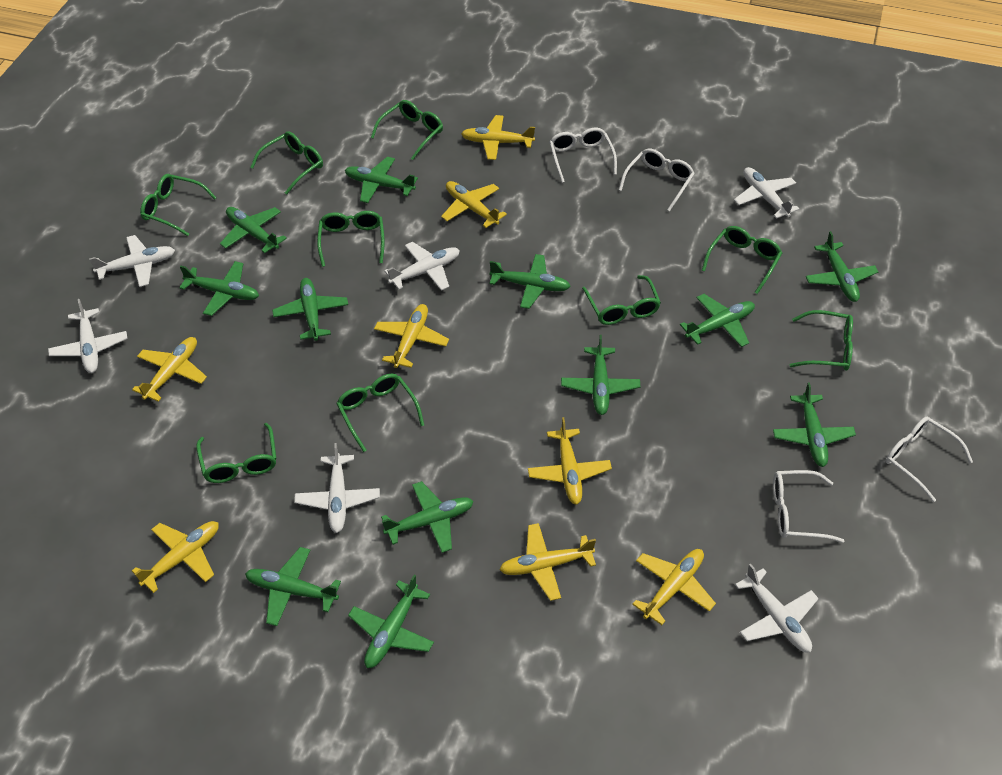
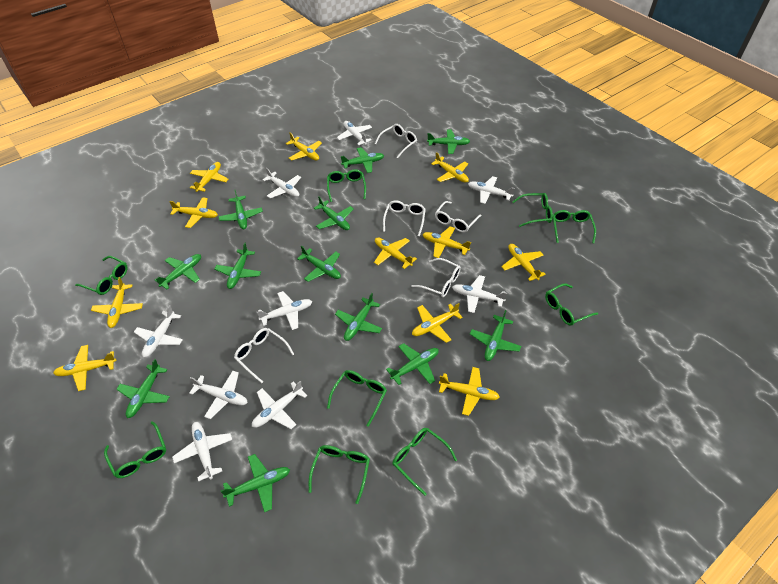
white glasses: [549,128,617,183] [619,149,695,211] [773,470,844,543] [886,417,973,502] = 4 -> [234,328,294,383] [375,124,417,158] [383,200,426,237] [412,258,461,297] [435,201,481,232] = 5
white plane: [48,299,128,373] [89,235,175,287] [294,443,380,533] [384,242,460,291] [734,167,799,218] [735,564,819,653] = 6 -> [134,305,183,358] [172,422,232,481] [189,371,248,419] [252,381,307,429] [257,291,312,330] [262,168,301,198] [337,121,372,145] [452,275,507,313] [468,176,515,204] = 9
yellow plane: [132,337,207,402] [132,521,219,593] [374,304,449,368] [441,181,507,228] [461,115,535,160] [499,523,596,601] [528,417,612,505] [632,549,716,625] = 8 -> [53,345,116,391] [91,277,143,328] [169,197,218,228] [190,162,228,192] [286,132,322,161] [374,238,417,269] [412,303,463,343] [423,226,471,258] [431,152,469,183] [439,367,500,416] [501,244,546,281] = 11

